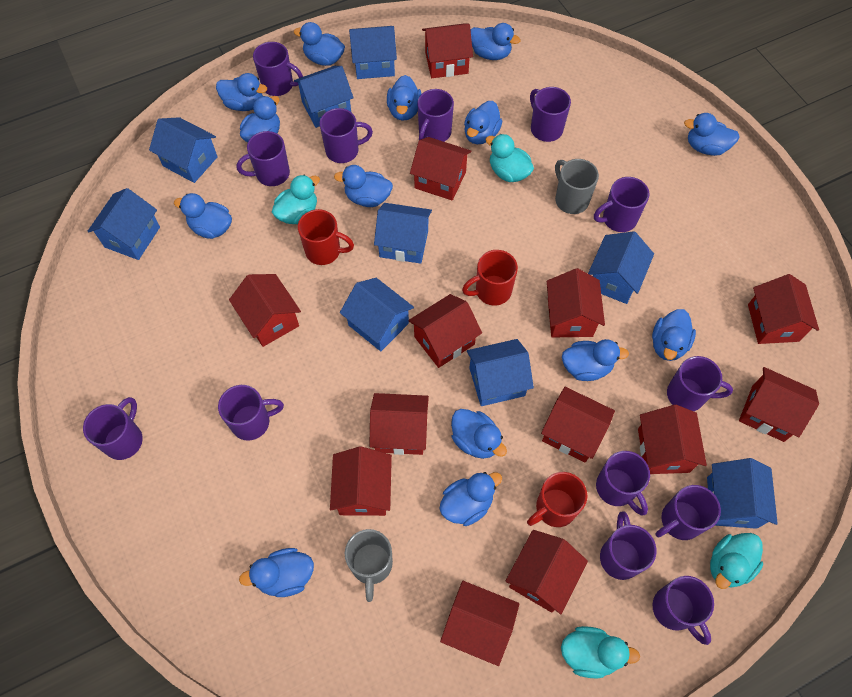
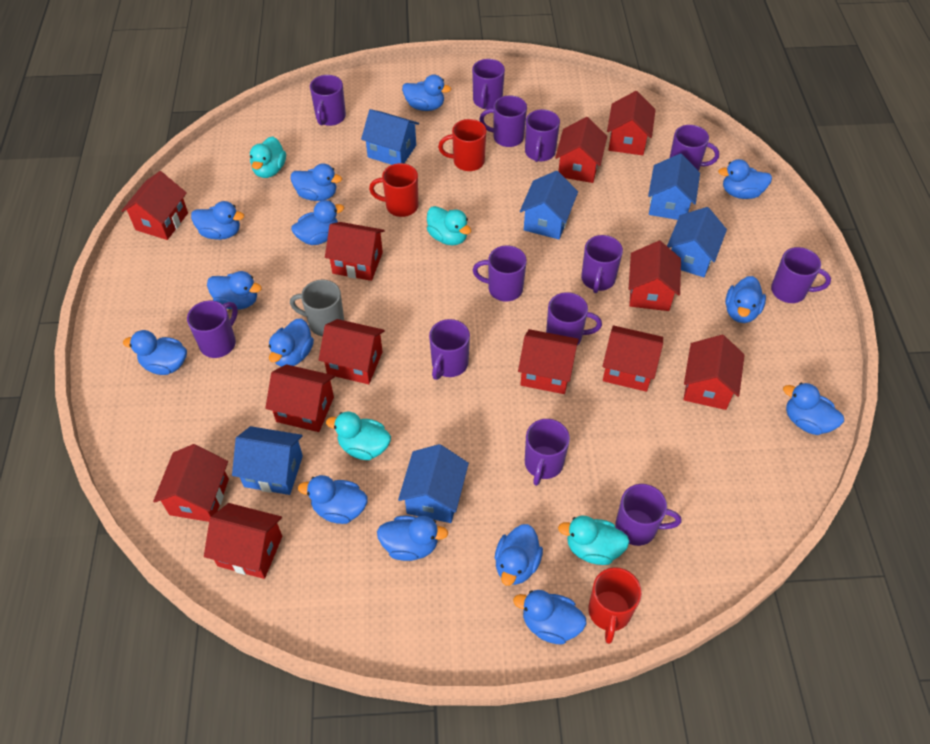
blue house: [87,188,160,260] [149,117,218,183] [294,66,354,128] [340,278,414,351] [349,26,397,79] [374,203,432,264] [467,339,534,406] [588,231,654,304] [707,458,778,529] = 9 -> [232,426,303,495] [361,109,419,165] [398,444,469,523] [520,171,578,239] [648,154,700,220] [667,207,727,277] = 6
grey mug: [345,529,393,602] [555,159,599,214] = 2 -> [290,279,344,336] = 1
red house: [229,274,301,347] [330,446,392,516] [369,393,429,455] [408,294,482,368] [410,137,472,201] [422,24,473,78] [440,581,520,666] [506,530,588,614] [541,387,615,463] [547,268,605,337] [638,405,707,474] [739,367,819,442] [748,274,819,344] = 13 -> [121,171,188,240] [153,444,229,522] [204,503,282,579] [265,364,335,432] [319,319,385,384] [325,222,385,281] [518,329,579,394] [555,117,607,183] [602,326,663,392] [607,91,656,155] [629,241,681,311] [683,335,745,410] = 12

